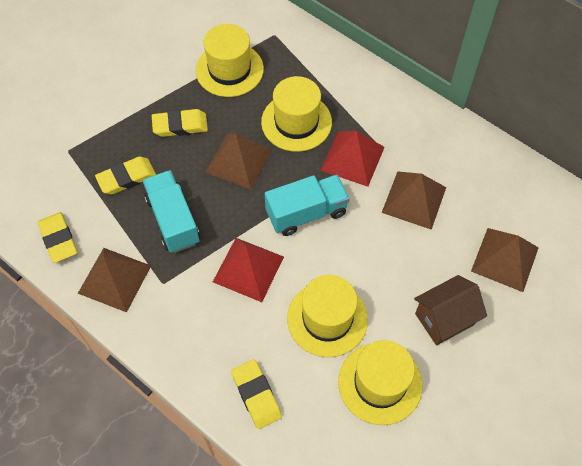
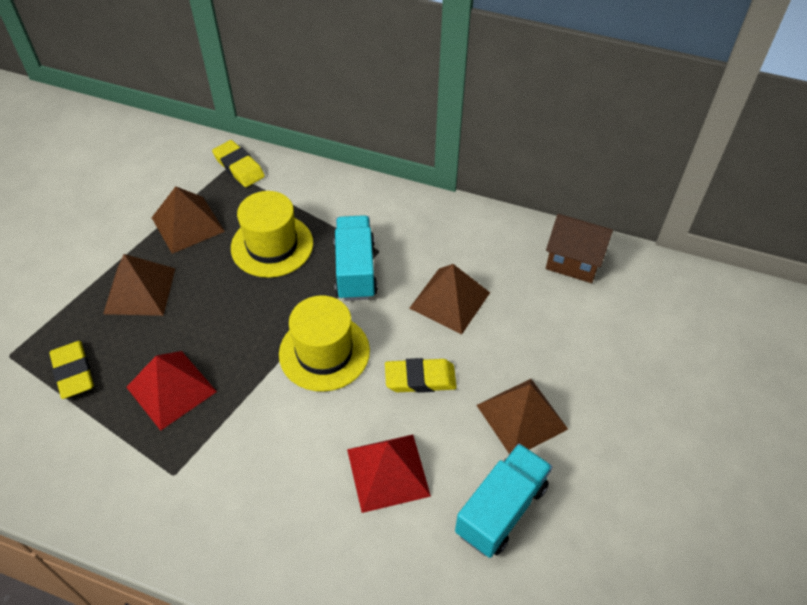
yellow eraser: [38,212,77,263] [95,157,156,194] [152,109,208,137] [231,359,282,429] = 4 -> [49,341,94,399] [212,140,265,187] [385,358,457,393] = 3
yellow hat: [196,24,264,97] [261,76,332,152] [287,275,368,357] [338,340,423,425] = 4 -> [231,191,313,278] [279,295,370,392] = 2

